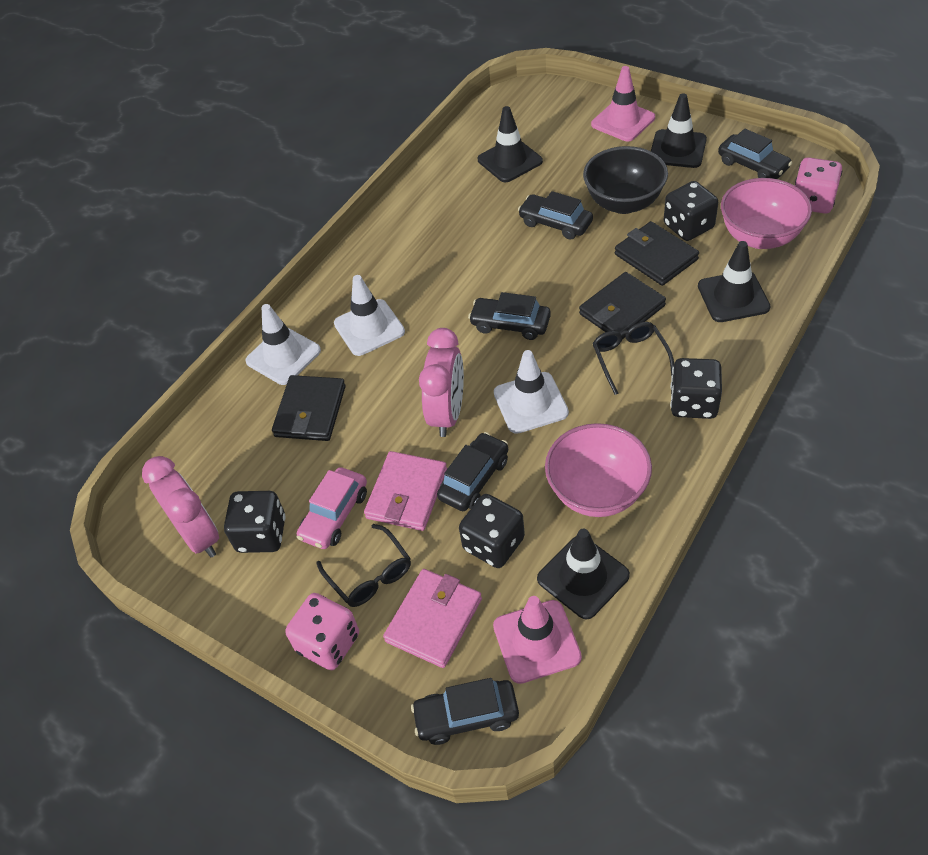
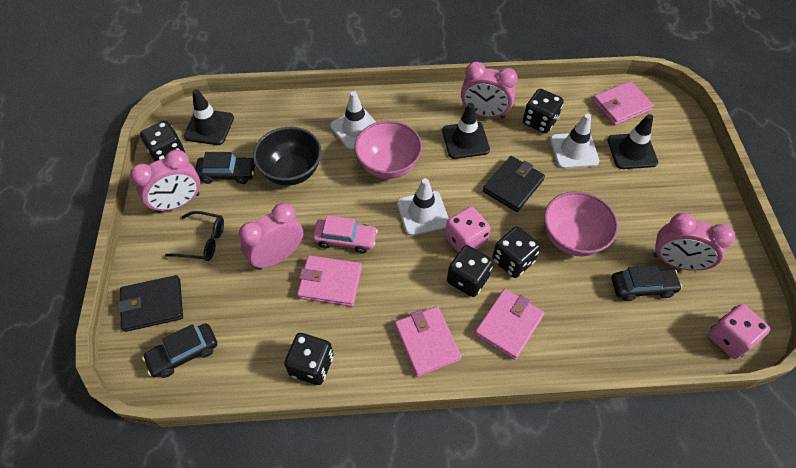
black car: [411,678,519,745] [437,432,508,511] [468,292,551,340] [518,191,593,240] [718,129,792,179] = 5 -> [142,323,217,378] [195,152,255,184] [611,265,682,301] = 3
black dice: [224,491,286,553] [459,494,525,568] [664,181,718,241] [670,358,722,419] = 4 -> [140,121,185,162] [284,333,333,385] [447,245,493,297] [492,226,541,278] [523,89,564,133] = 5
black glasses: [317,524,411,607] [592,322,674,395] = 2 -> [165,211,224,261] = 1
black traffic cone: [477,106,543,182] [537,529,630,619] [651,93,707,168] [698,241,771,322] = 4 -> [184,89,234,145] [442,103,490,159] [607,114,658,169] = 3
black wallet: [272,375,346,441] [579,272,666,339] [615,221,699,286] = 3 -> [118,275,183,332] [483,156,545,212] = 2
pink clock: [142,456,219,557] [419,328,464,437] = 2 -> [130,150,200,213] [239,203,303,270] [461,62,518,119] [653,213,735,271] = 4
pink traffic cone: [493,596,582,684] [591,66,655,141] = 2 -> none = 0
pink wallet: [364,451,447,531] [383,569,482,668] = 2 -> [297,255,362,307] [395,306,462,377] [475,289,545,360] [592,81,654,125] = 4

